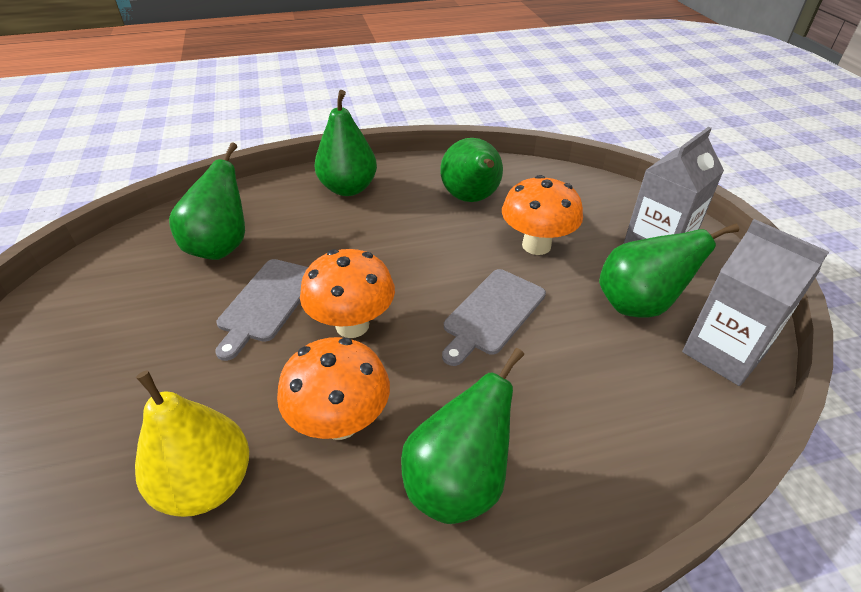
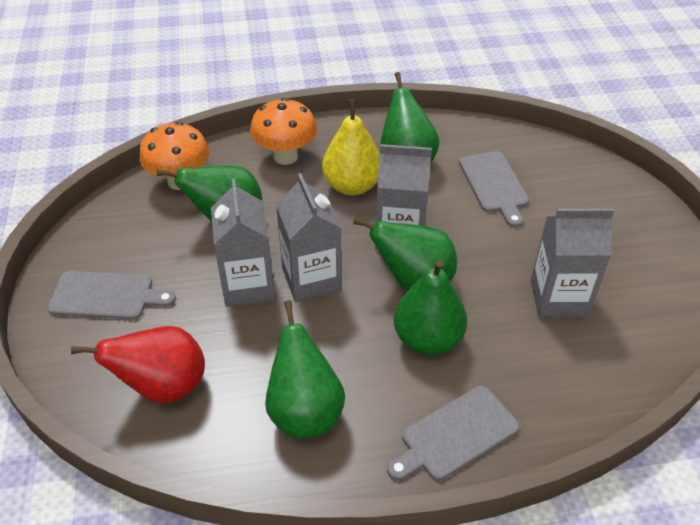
grey carton: [623,127,724,244] [682,219,829,386] = 2 -> [211,179,275,307] [276,173,342,302] [375,144,432,251] [531,208,614,317] = 4
grey cutting board: [215,259,308,361] [442,269,546,366] = 2 -> [47,271,176,320] [387,386,520,481] [459,151,529,227] = 3
orange mushroom: [277,337,390,440] [300,249,395,338] [502,175,583,255] = 3 -> [140,122,209,190] [250,98,317,165] = 2
red pear: none = 0 -> [71,326,205,404] = 1

